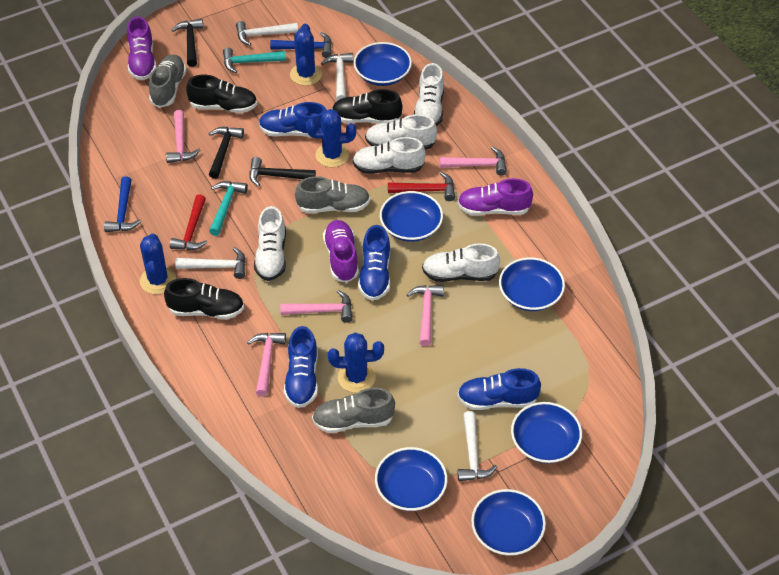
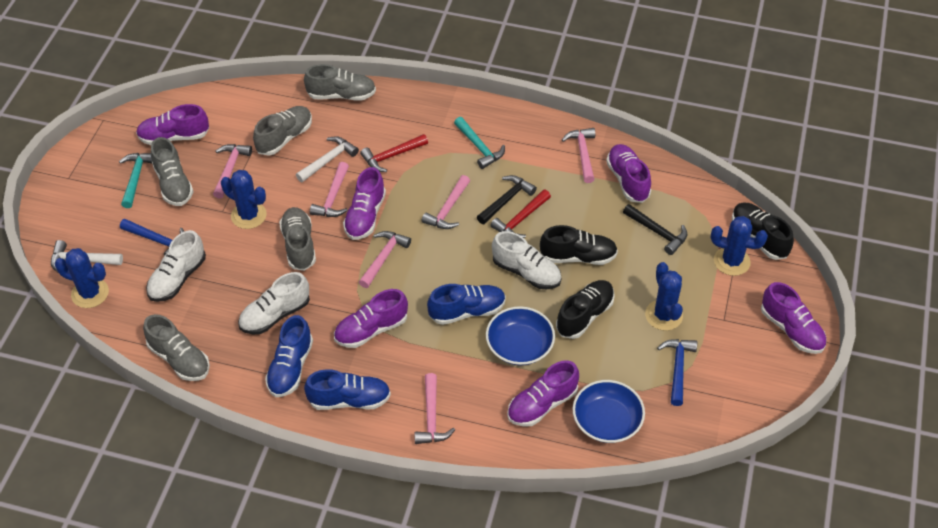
black hammer: [171,19,203,67] [208,127,244,179] [249,157,316,187] = 3 -> [477,175,537,224] [623,204,687,255] = 2
blue bowl: [354,42,412,86] [375,447,447,511] [380,191,443,242] [471,489,546,556] [499,257,565,311] [511,402,582,463] = 6 -> [486,306,555,365] [573,380,645,443] = 2
blue shoe: [259,102,326,137] [284,326,318,408] [358,225,390,301] [457,368,541,410] = 4 -> [265,315,313,397] [304,369,391,410] [427,284,506,325] = 3
grey shoe: [149,54,187,108] [295,176,370,213] [312,387,395,433] = 3 -> [143,314,210,381] [151,137,194,206] [253,106,312,156] [279,207,316,271] [304,64,376,101] = 5
pink hammer: [166,110,200,163] [247,333,286,397] [281,290,353,323] [407,285,444,346] [440,147,507,176] = 5 -> [213,144,252,199] [310,162,349,217] [359,231,411,288] [414,373,455,444] [422,175,470,229] [562,128,595,183] = 6
purple shoe: [127,17,157,80] [323,220,359,283] [457,178,533,216] = 3 -> [136,104,209,145] [334,289,408,348] [343,167,386,240] [507,360,579,427] [606,144,651,203] [761,282,827,354] = 6
white hammer: [176,247,246,279] [236,21,298,46] [321,53,353,101] [458,411,498,481] = 4 -> [51,240,123,272] [296,136,359,182] = 2
white shoe: [254,206,286,281] [352,137,426,174] [365,114,437,150] [414,63,444,126] [422,243,500,282] = 5 -> [146,230,206,302] [238,272,310,334] [492,231,562,289] = 3

